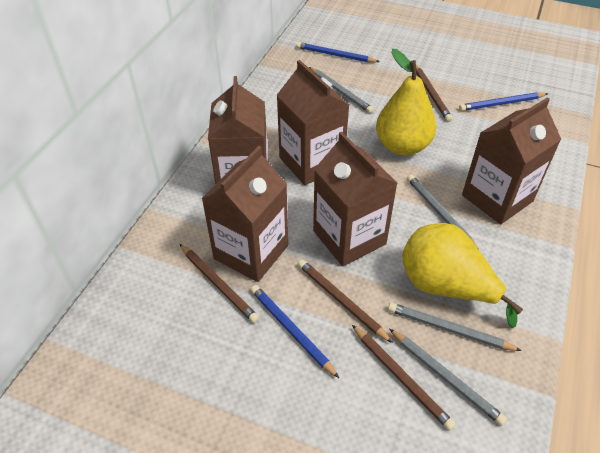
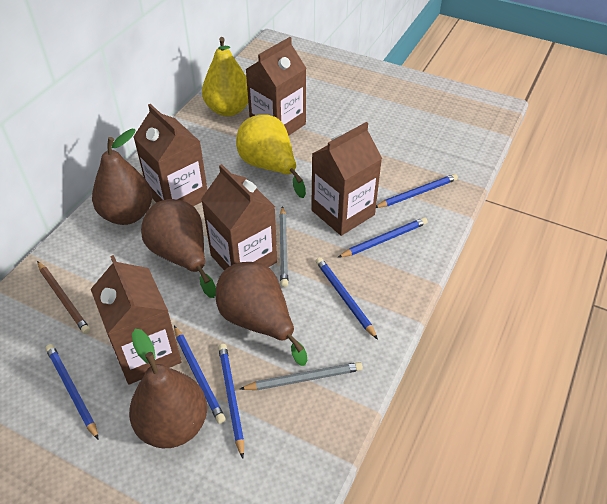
blue pencil: [251,285,339,378] [296,42,380,63] [459,92,548,111] = 3 -> [46,344,99,440] [174,325,226,424] [218,344,244,459] [316,257,378,340] [337,217,428,258] [376,174,458,208] = 6
brown pear: none = 0 -> [92,129,152,225] [129,329,207,448] [141,199,216,298] [216,262,307,366] = 4
brown pencil: [180,244,259,323] [298,260,393,343] [352,325,456,431] [416,65,452,122] = 4 -> [37,261,90,334] = 1
grey pencil: [309,67,374,113] [388,303,522,351] [389,329,507,426] [407,175,479,250] = 4 -> [240,362,363,390] [279,206,288,287] = 2

